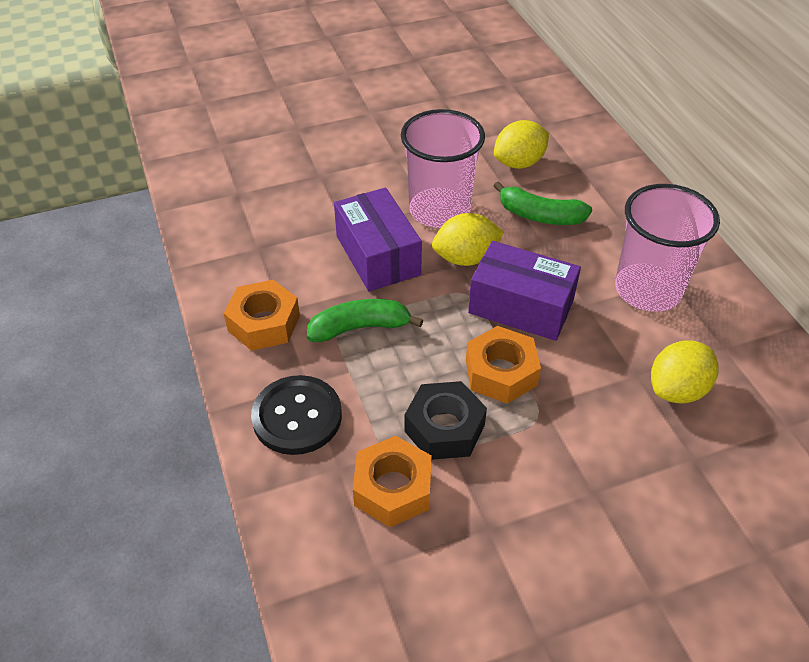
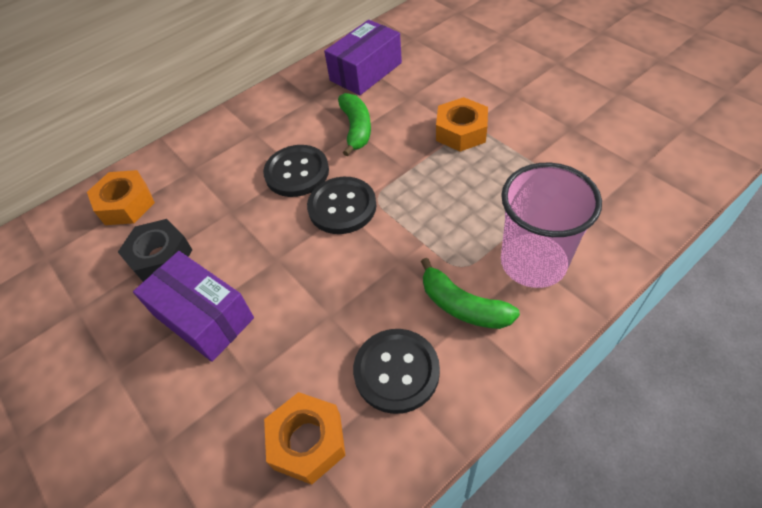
black button: [251,375,342,455] = 1 -> [263,145,329,197] [307,177,376,234] [353,329,440,414] = 3
pink cup: [401,109,485,228] [615,184,720,312] = 2 -> [501,163,602,288] = 1
yellow lemon: [432,213,504,266] [494,120,549,169] [651,340,719,404] = 3 -> none = 0

